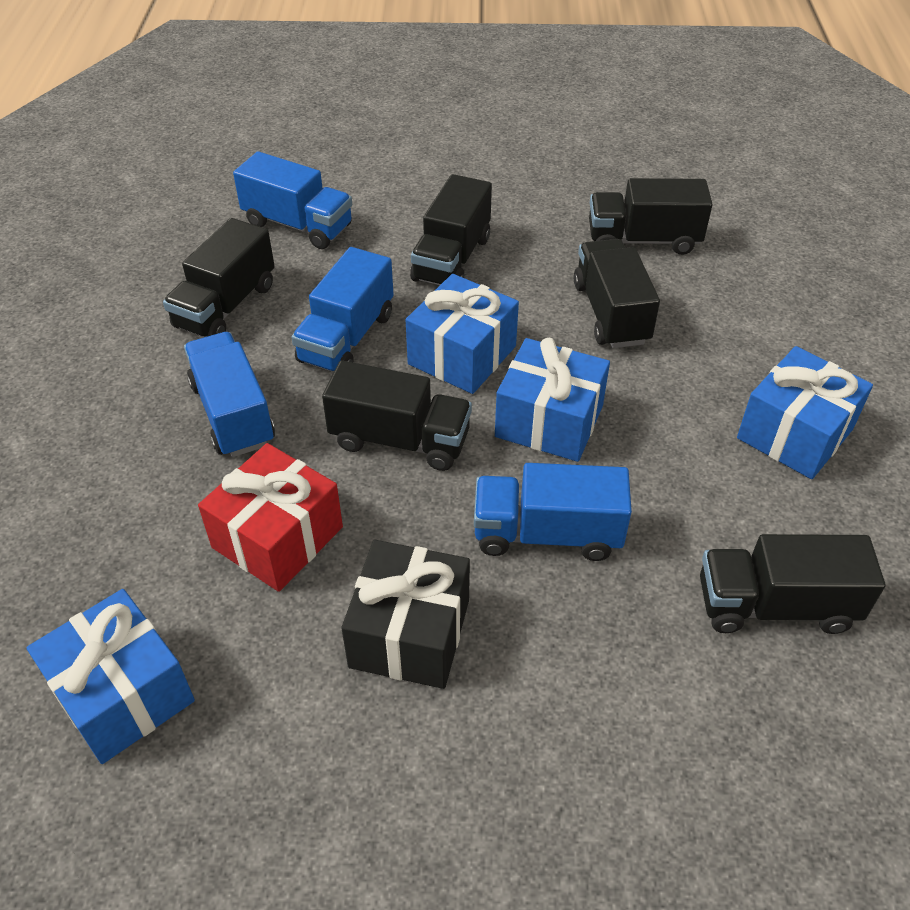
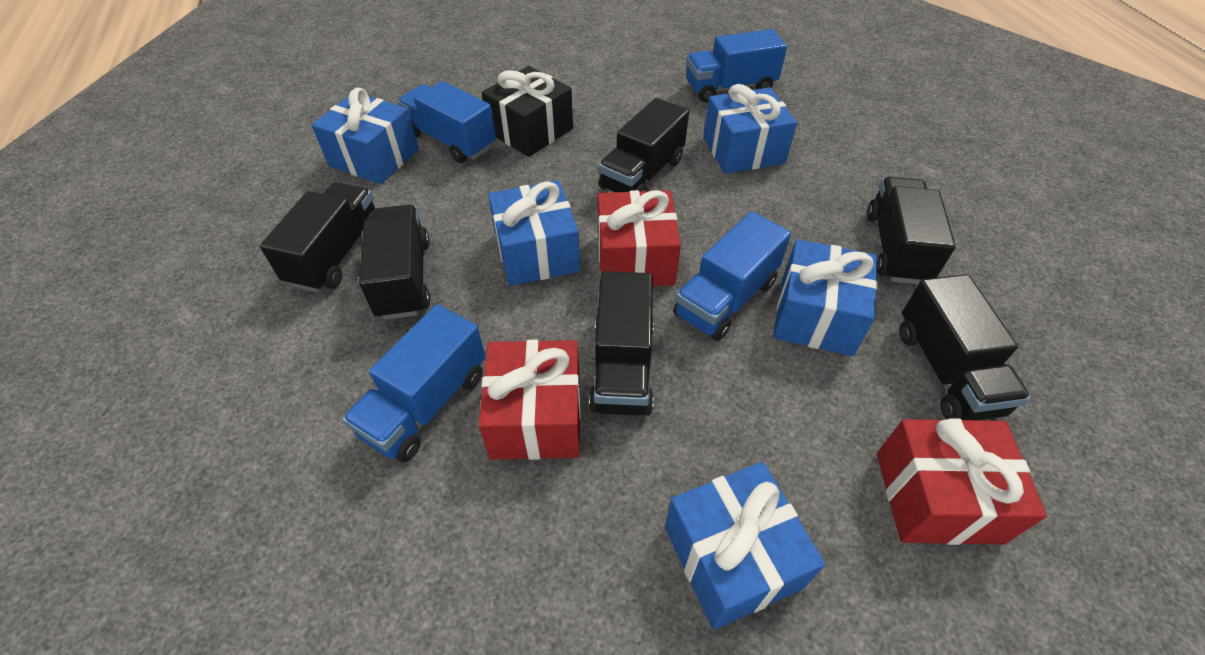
blue gift: [26,589,195,764] [406,274,519,394] [495,337,610,462] [737,346,873,479] = 4 -> [311,88,419,184] [488,180,580,286] [665,462,825,630] [703,84,797,174] [773,239,878,356] = 5
red gift: [198,443,343,592] = 1 -> [479,340,581,460] [598,190,681,286] [877,418,1047,545] = 3

